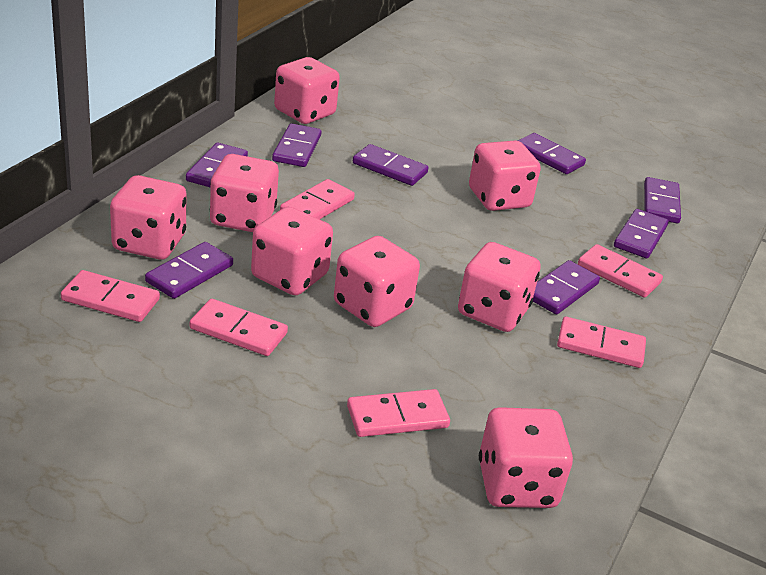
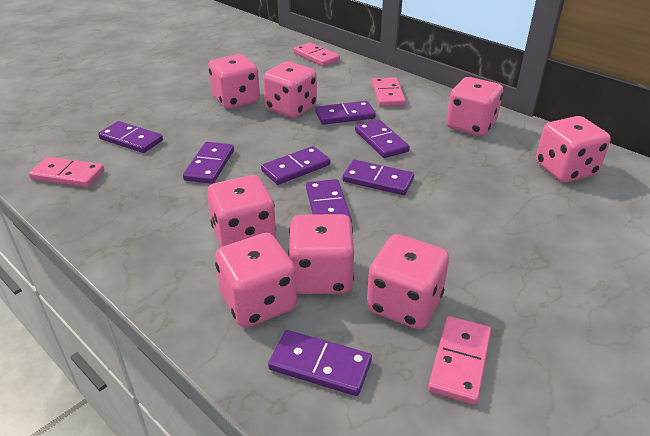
pink domino: [61,270,160,322] [190,299,288,356] [280,179,355,219] [347,389,450,437] [557,317,646,368] [578,244,663,298] = 6 -> [29,157,104,187] [293,42,340,66] [372,77,406,107] [428,316,491,405] = 4

